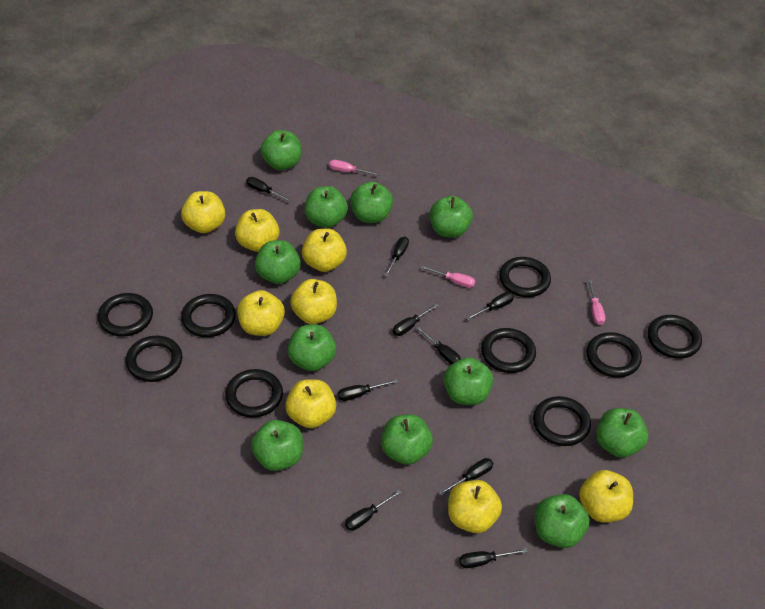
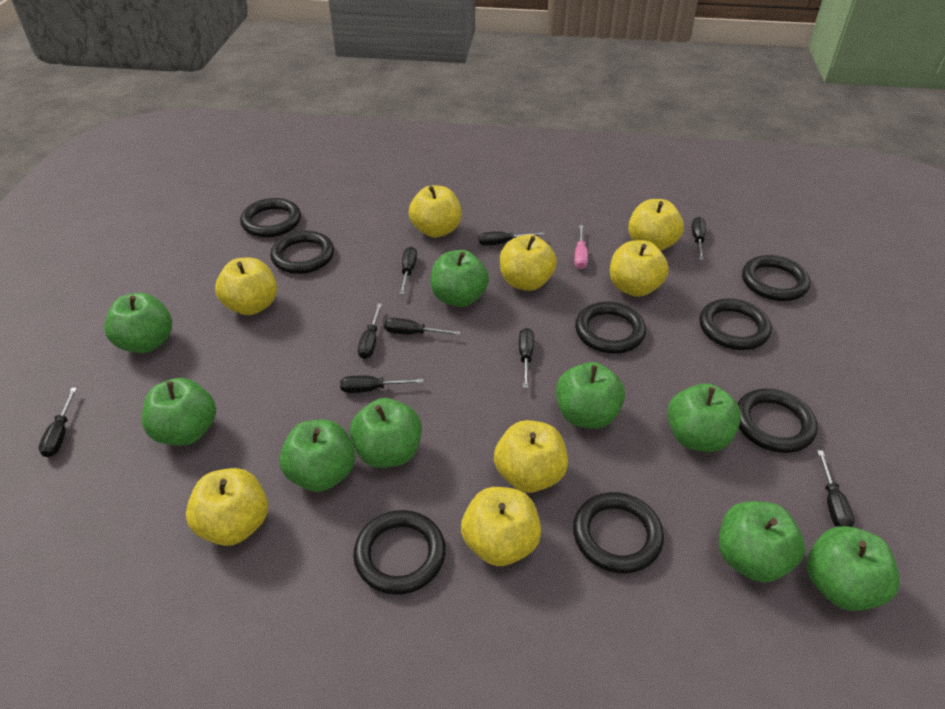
black ring: [98,293,153,337] [125,336,182,382] [181,294,236,337] [225,369,283,418] [481,328,536,373] [499,257,551,297] [533,396,591,446] [586,332,642,378] [647,315,702,359] = 9 -> [240,198,301,237] [270,231,334,274] [353,510,446,595] [573,492,664,574] [575,302,646,354] [699,298,772,350] [737,389,818,453] [742,255,810,301] = 8
green apple: [251,420,303,471] [255,240,301,284] [260,130,301,170] [288,324,336,371] [305,186,348,228] [350,182,393,223] [381,414,433,465] [430,196,473,238] [444,357,493,405] [535,494,590,548] [596,408,649,458] = 11 -> [104,293,172,353] [142,378,216,446] [279,420,355,492] [350,398,422,468] [430,250,489,307] [556,362,625,429] [667,383,741,452] [719,501,805,583] [807,526,900,611] = 9
pink screwdriver: [329,160,380,176] [421,266,475,288] [588,280,605,325] = 3 -> [574,225,588,269] = 1

